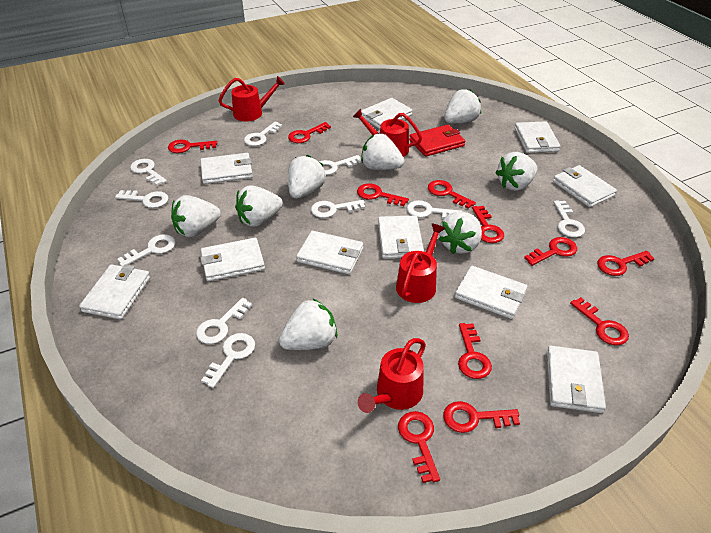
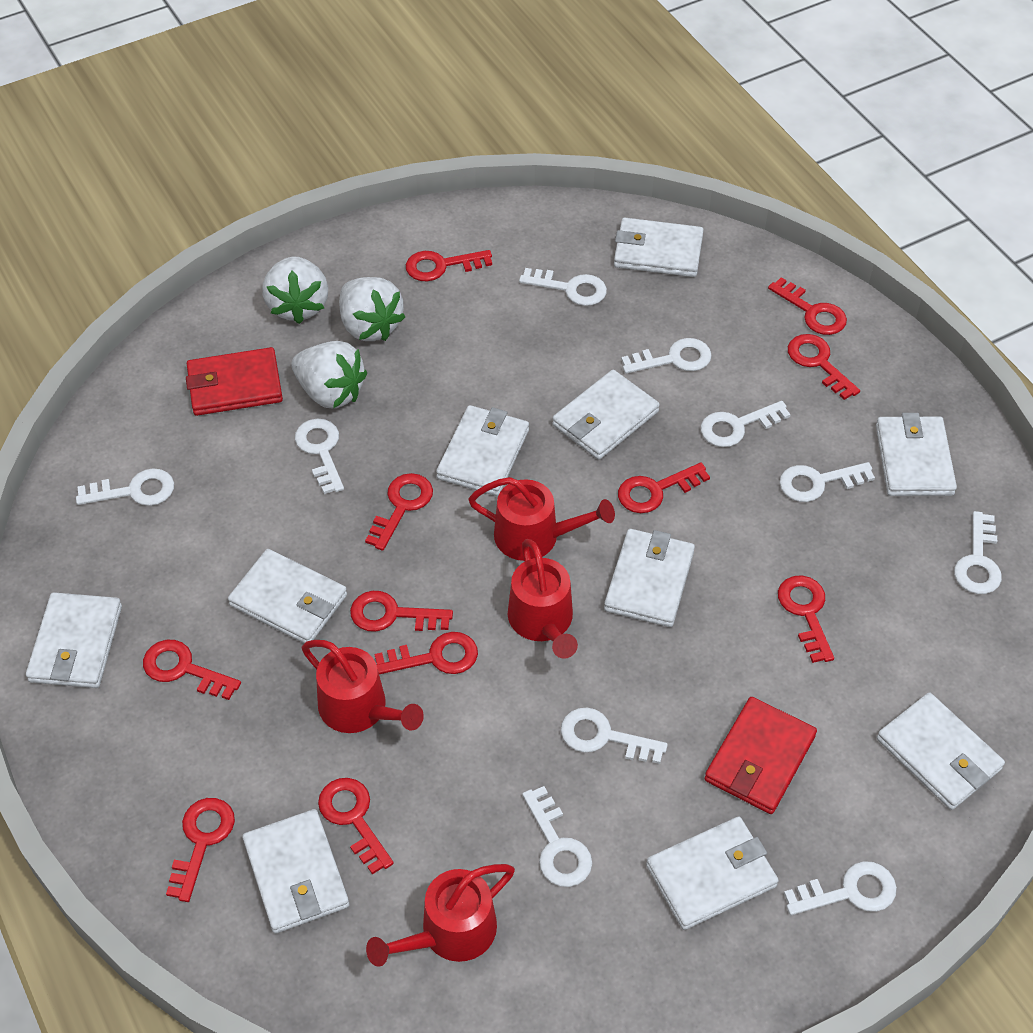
red wallet: [409,125,465,157] = 1 -> [186,347,283,416] [705,697,817,814] = 2
white strawberry: [171,195,221,238] [235,185,283,227] [279,299,338,350] [288,155,326,199] [361,133,404,170] [439,211,482,254] [444,89,481,124] [495,152,537,191] = 8 -> [262,257,328,324] [291,341,367,409] [339,277,405,341] = 3

